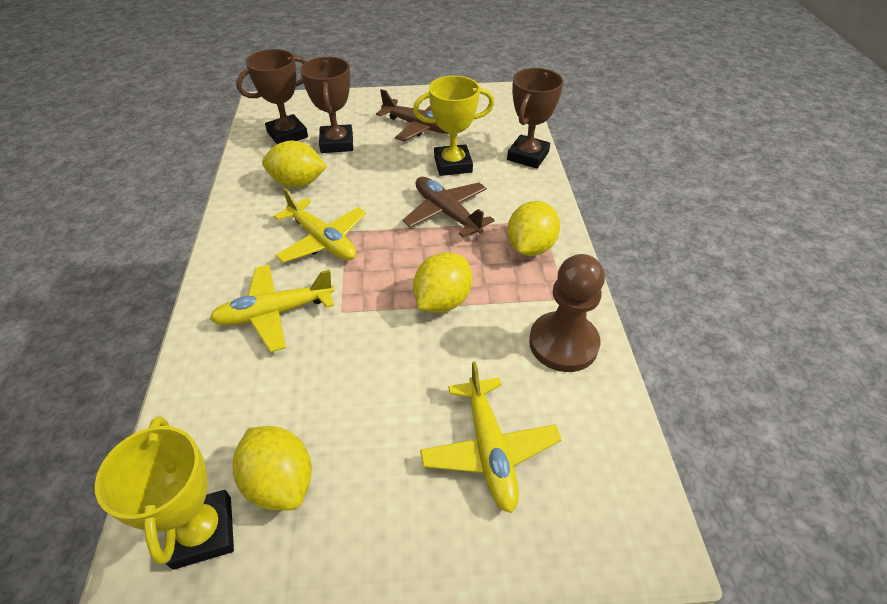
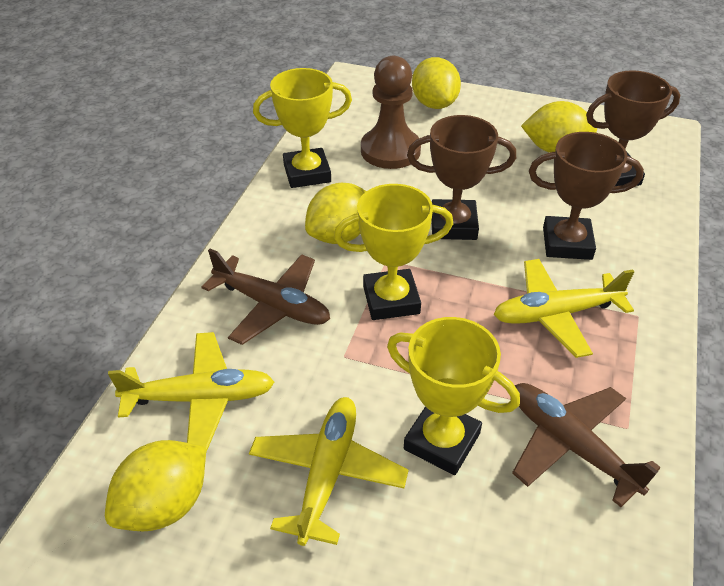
yellow trophy: [95,416,234,570] [413,76,494,176] = 2 -> [253,68,352,188] [334,184,453,320] [387,317,520,475] = 3

